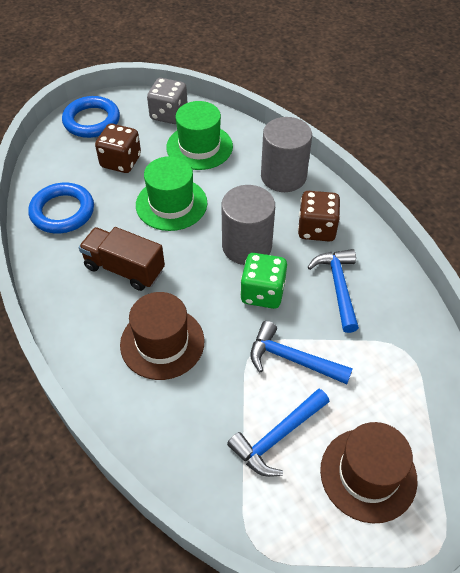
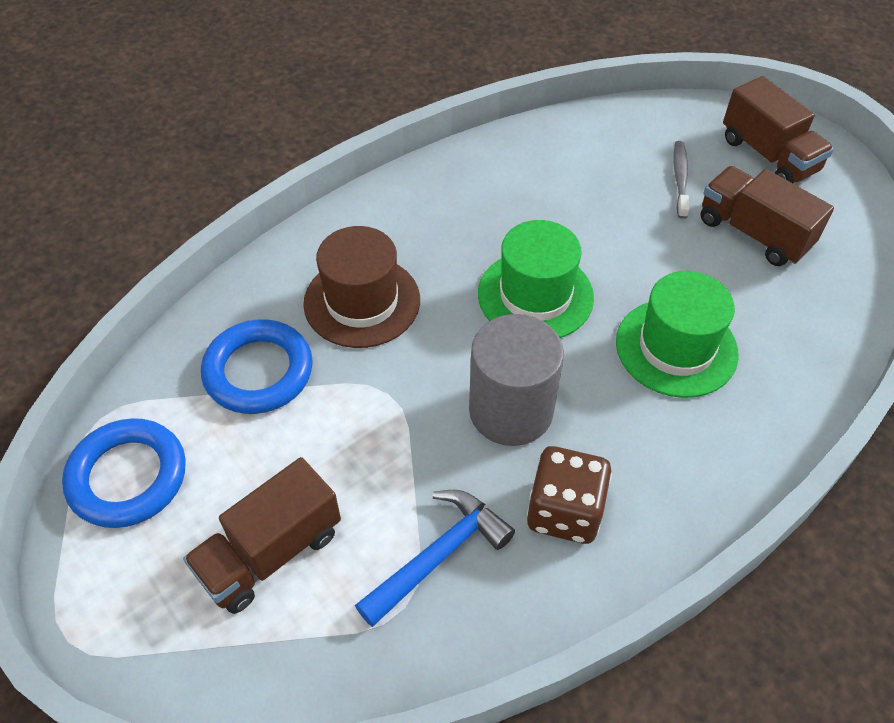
blue hammer: [227,389,330,477] [251,321,353,384] [308,249,359,333] = 3 -> [355,490,515,627] = 1
brown dice: [95,124,141,173] [298,191,340,242] = 2 -> [527,446,612,544] = 1
brown hat: [120,292,204,380] [320,422,418,524] = 2 -> [303,226,420,348] = 1
brown truck: [79,227,165,291] = 1 -> [183,457,341,614] [700,166,834,266] [723,76,834,183] = 3
green dice: [240,253,287,309] = 1 -> none = 0
grey cylinder: [222,185,275,265] [261,117,312,192] = 2 -> [469,314,564,446] = 1
grey dice: [147,78,187,124] = 1 -> none = 0
grey toothbrush: none = 0 -> [674,141,689,219] = 1

